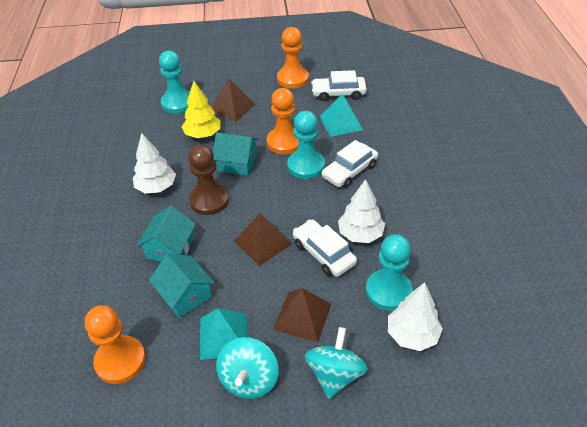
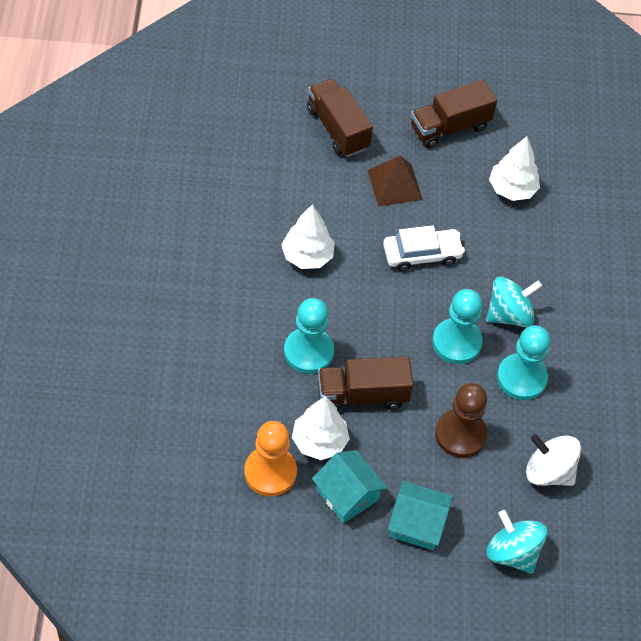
brown pyramid: [212,79,255,122] [234,213,292,266] [273,288,331,342] = 3 -> [368,155,423,206] = 1
brown truck: none = 0 -> [307,79,373,157] [318,357,413,411] [411,80,497,148] = 3
orange pawn: [85,305,146,384] [267,88,299,154] [277,27,309,88] = 3 -> [244,421,297,496] = 1
turquoise house: [137,206,196,262] [149,254,215,318] [213,132,259,176] = 3 -> [312,450,388,523] [388,481,453,550] = 2
turquoise pyramid: [200,308,248,360] [320,93,363,137] = 2 -> none = 0
white car: [293,219,357,277] [311,70,367,101] [322,140,378,188] = 3 -> [383,225,465,271] = 1
white spinning top: none = 0 -> [526,434,581,486] = 1
yellow tree: [182,81,221,138] = 1 -> none = 0

